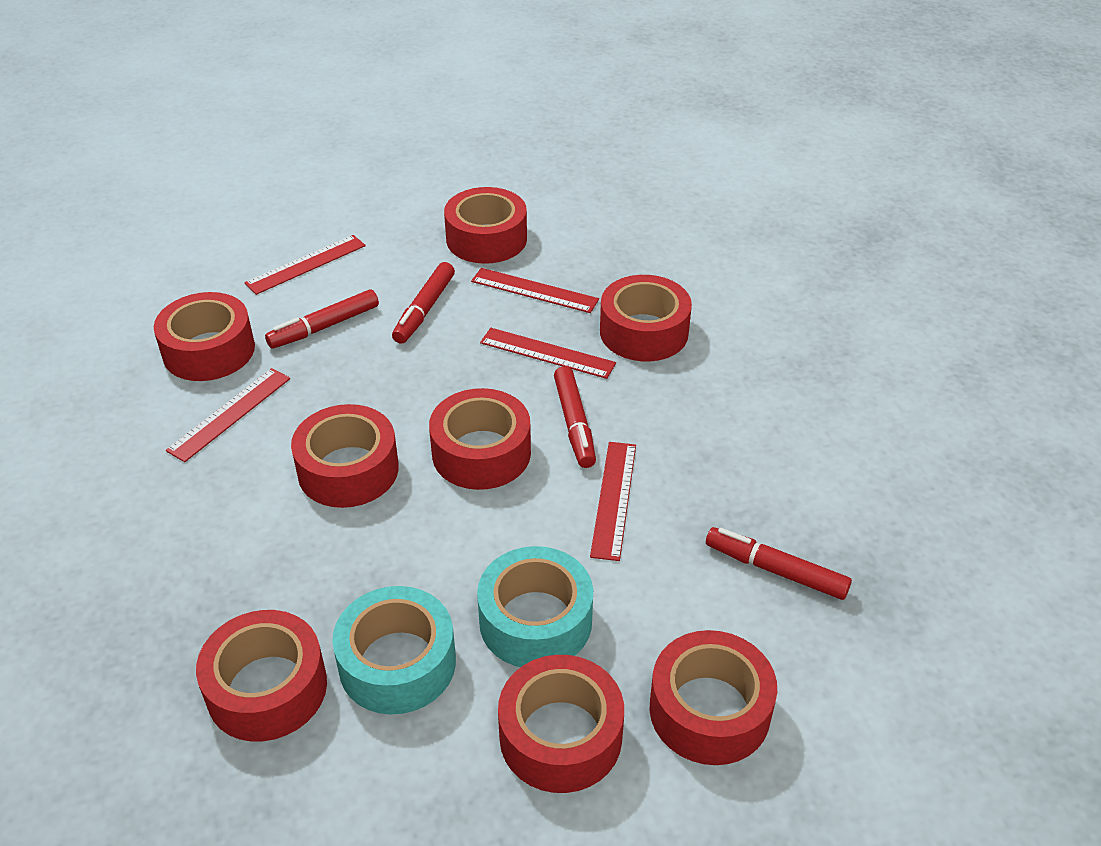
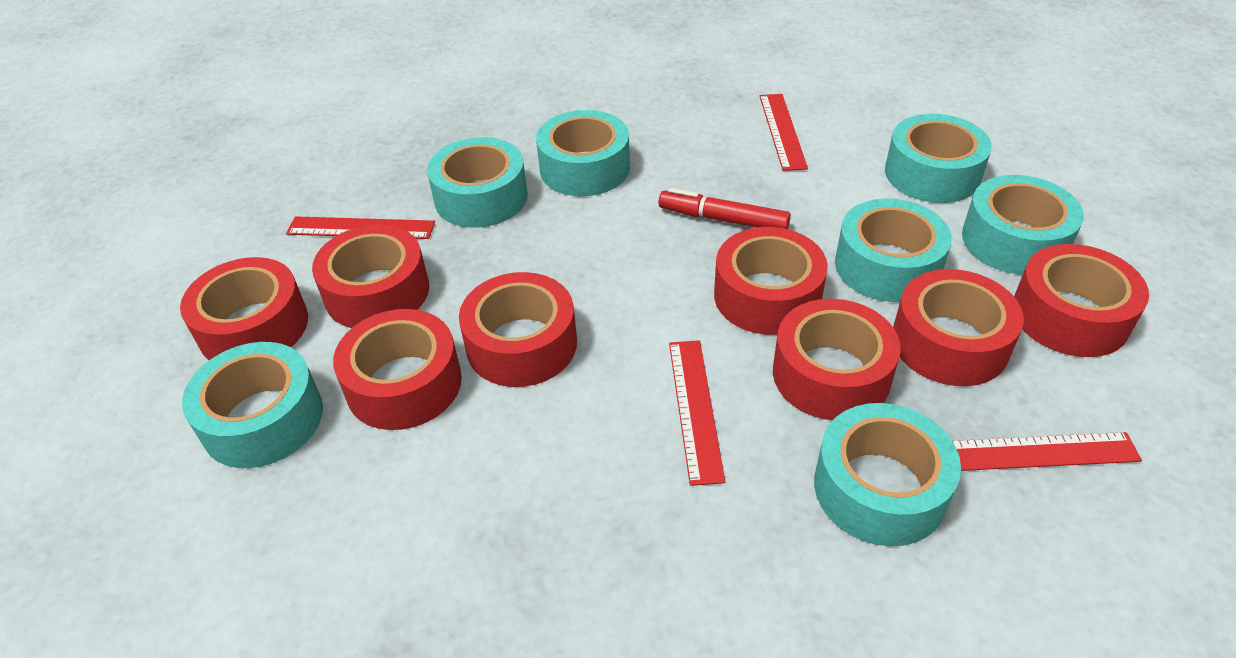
red marker: [265,289,379,348] [392,262,455,344] [554,366,596,468] [706,527,852,600] = 4 -> [659,188,791,229] = 1
red ruler: [166,368,290,462] [244,235,366,295] [471,268,599,313] [480,328,616,379] [590,442,636,561] = 5 -> [286,216,435,239] [669,340,726,486] [760,94,808,171] [952,432,1142,471] = 4
turquoise tape: [332,586,456,714] [477,546,593,667] = 2 -> [182,342,323,468] [427,137,528,227] [536,110,630,196] [814,403,961,546] [835,198,952,302] [885,114,992,203] [962,175,1084,275] = 7

